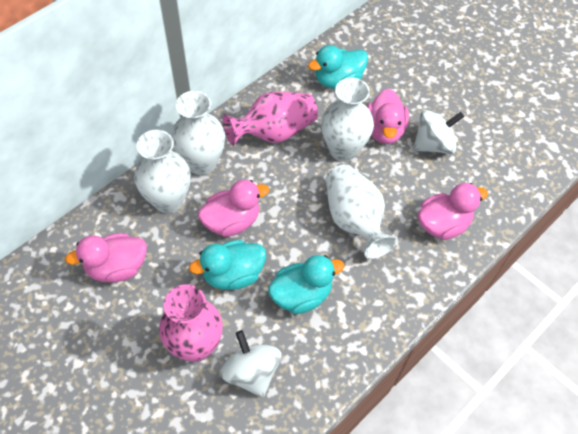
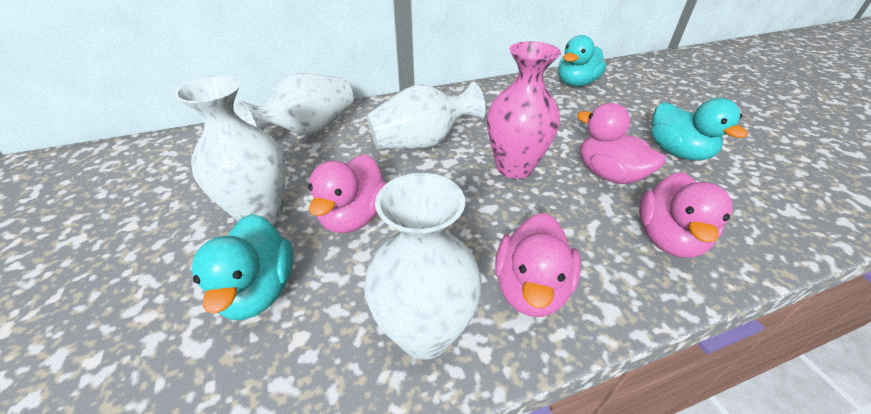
pink vase: [159,284,223,362] [223,91,318,146] = 2 -> [487,41,561,179] = 1
white spinning top: [220,330,281,397] [413,110,464,154] = 2 -> none = 0

